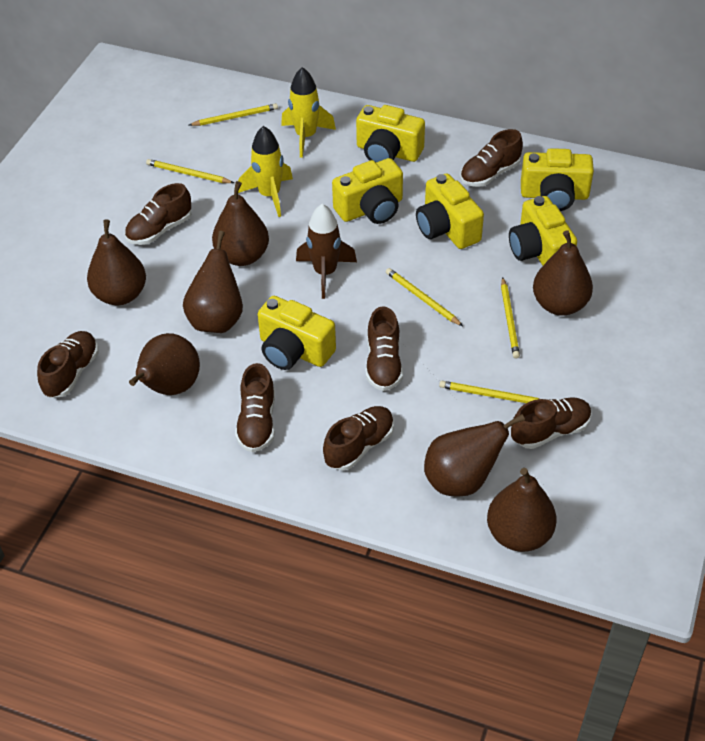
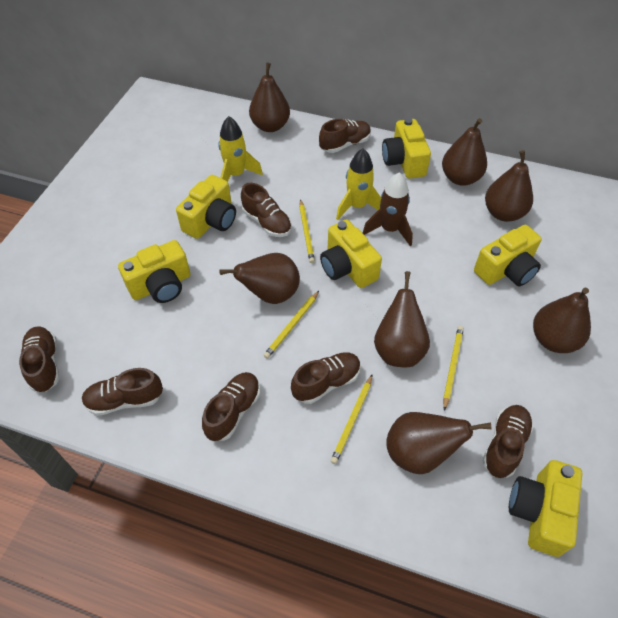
yellow pencil: [146,159,234,183] [189,103,278,126] [386,268,463,326] [439,381,540,403] [501,277,520,359] = 5 -> [263,291,319,359] [299,199,315,263] [330,375,372,464] [443,326,464,411] = 4

